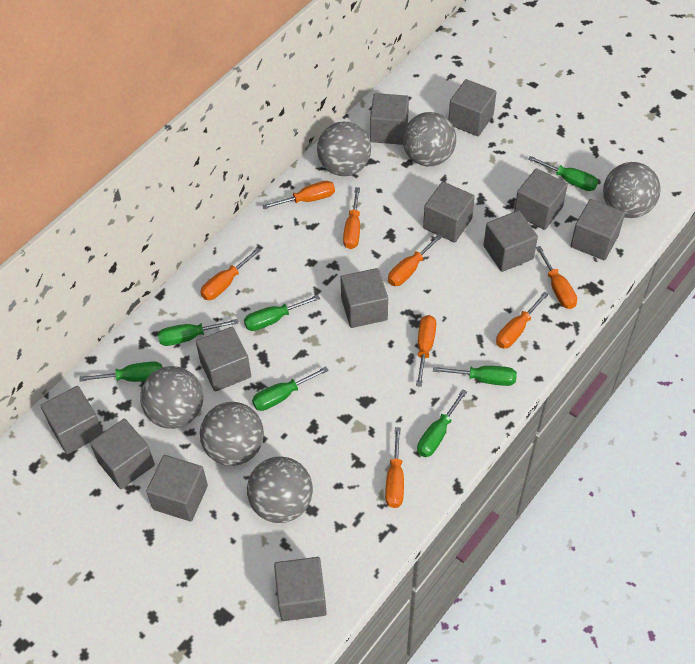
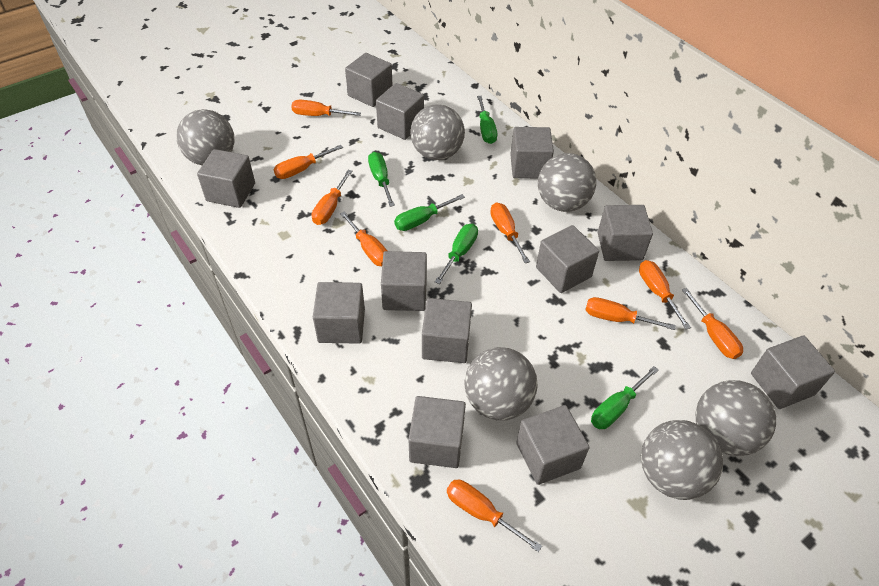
green screwdriver: [79,361,163,382] [158,319,238,346] [244,295,320,331] [252,366,329,411] [417,389,467,457] [433,366,517,386] [528,156,598,191] = 7 -> [368,152,395,207] [394,194,465,231] [435,224,478,284] [477,96,497,144] [591,366,659,429] = 5
orange screwdriver: [200,248,261,300] [262,181,335,209] [343,187,360,249] [385,427,404,508] [388,234,443,286] [416,315,436,387] [496,292,549,349] [536,246,577,309] = 8 -> [273,145,343,179] [291,100,361,116] [312,170,352,225] [340,211,387,266] [447,480,542,552] [490,202,530,263] [586,297,676,330] [639,260,691,329] [682,288,743,359] = 9

